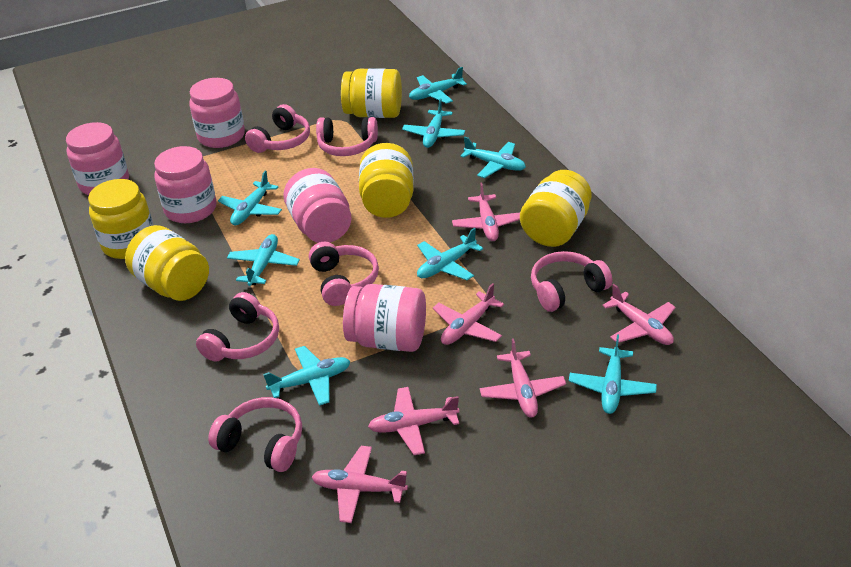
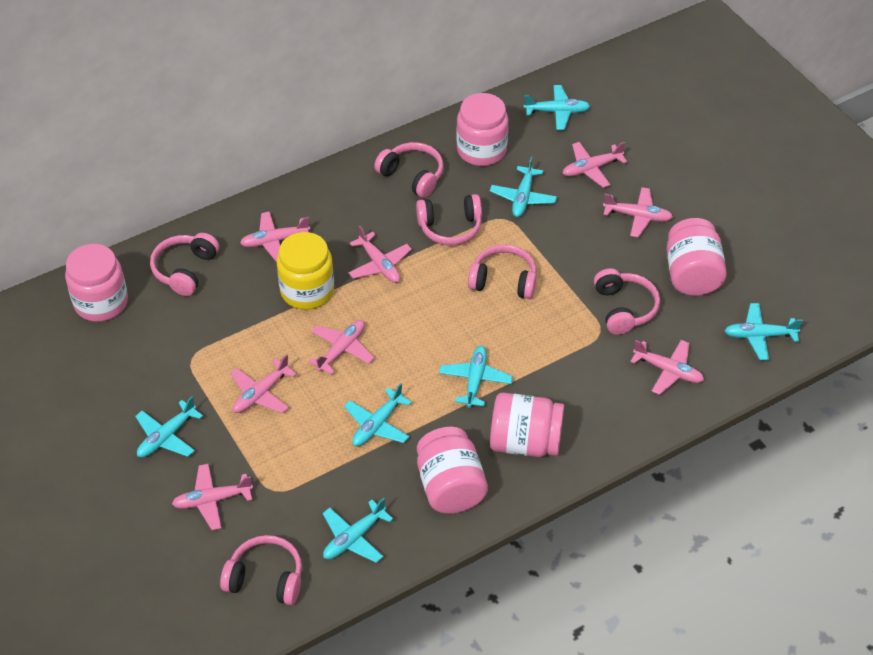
pink plane: [312,446,408,523] [368,387,459,455] [433,283,504,345] [452,183,520,241] [480,338,566,418] [602,284,676,345] = 6 -> [172,464,253,530] [230,354,297,413] [240,211,310,262] [308,320,374,375] [348,226,412,283] [563,142,628,188] [603,187,673,238] [630,340,704,395] = 8
turquoise plane: [218,171,282,225] [227,234,300,286] [263,346,350,406] [402,99,465,148] [409,67,467,104] [417,228,483,280] [460,137,526,178] [569,335,657,414] = 8 -> [135,396,203,458] [323,498,393,563] [344,383,412,446] [439,346,513,408] [490,157,557,217] [524,85,590,130] [725,303,803,360] = 7
yellow jar: [88,179,154,259] [125,225,209,301] [341,68,402,118] [359,143,414,218] [520,170,592,247] = 5 -> [277,232,334,310] = 1

